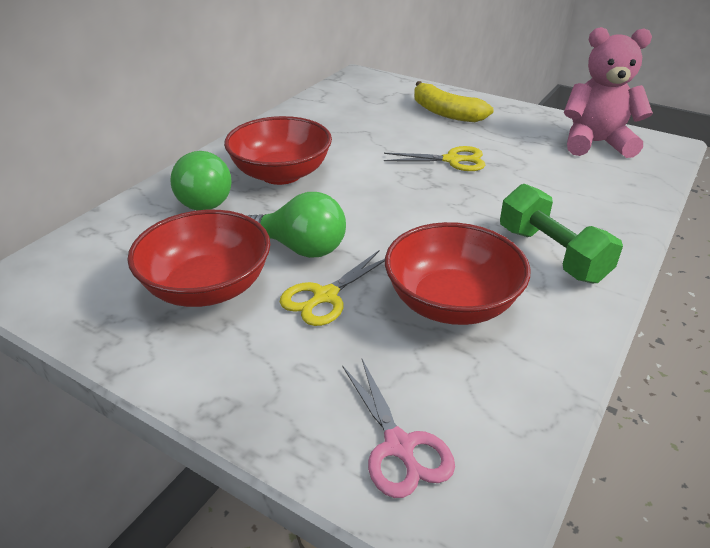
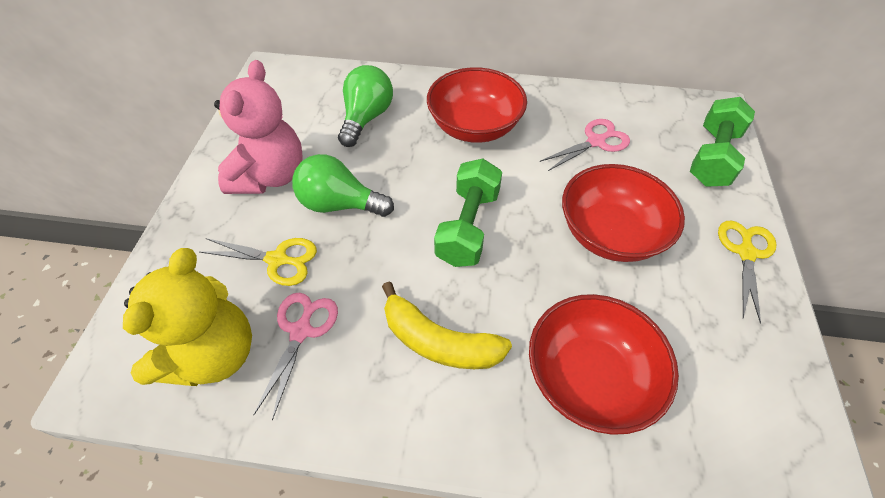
green dumbbell: [500,184,623,283] = 1 -> [434,159,502,267] [690,97,755,187] = 2
pink scissors: [342,359,455,498] = 1 -> [254,293,338,421] [539,119,630,171] = 2
yellow teddy bear: none = 0 -> [123,248,252,386] = 1

